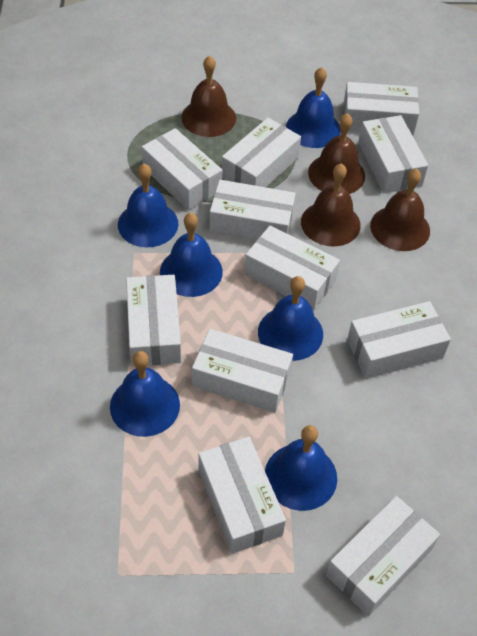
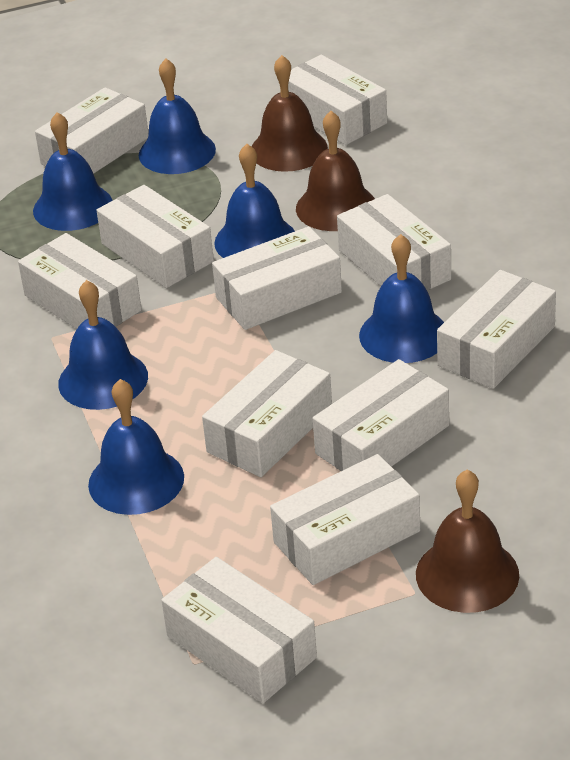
brown bell: [181,56,236,137] [301,163,361,247] [308,113,365,194] [370,168,430,251] = 4 -> [251,55,328,172] [296,111,375,231] [416,470,519,613] = 3

